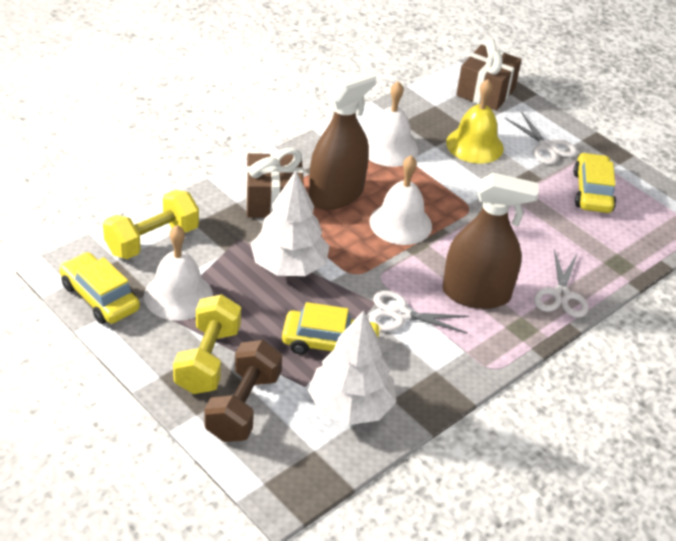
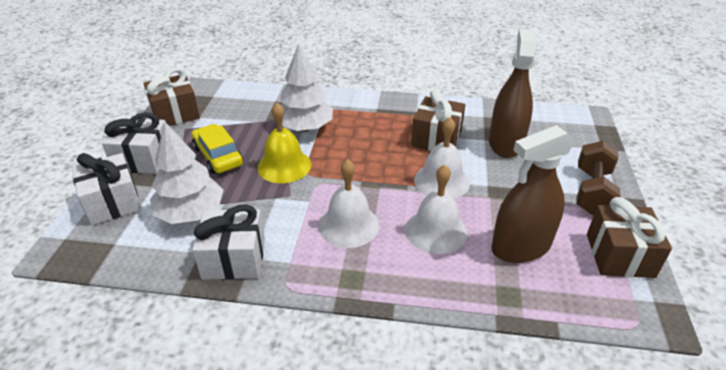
brown gift: [246,148,304,218] [456,38,522,111] = 2 -> [144,68,200,126] [411,89,465,151] [587,197,672,278] = 3
white gift: none = 0 -> [72,153,142,225] [102,113,165,174] [192,204,265,280] = 3
white scissors: [369,291,469,334] [505,112,577,165] [534,249,588,318] = 3 -> none = 0
yellow car: [59,252,140,324] [282,302,381,355] [573,152,616,213] = 3 -> [192,124,243,174] = 1
yellow dumbbell: [103,190,199,259] [173,294,241,394] = 2 -> none = 0

